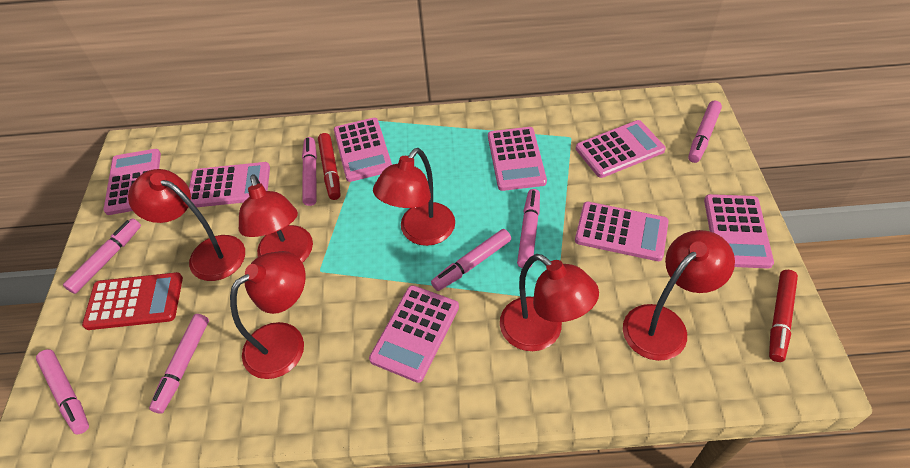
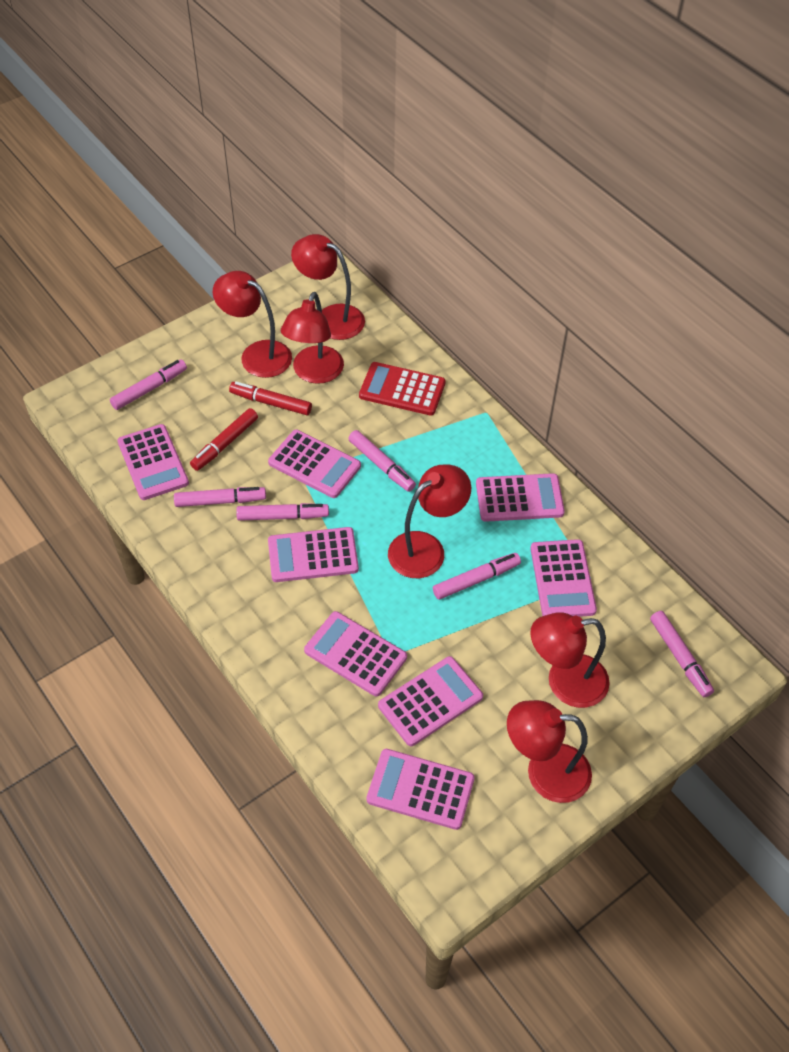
pink marker: [36,349,89,434] [63,218,141,294] [149,314,209,414] [302,137,317,206] [431,229,511,291] [517,189,540,268] [688,101,722,163] = 7 -> [110,360,187,410] [174,487,266,507] [236,503,329,521] [348,430,416,492] [433,553,521,599] [650,611,714,697] = 6

